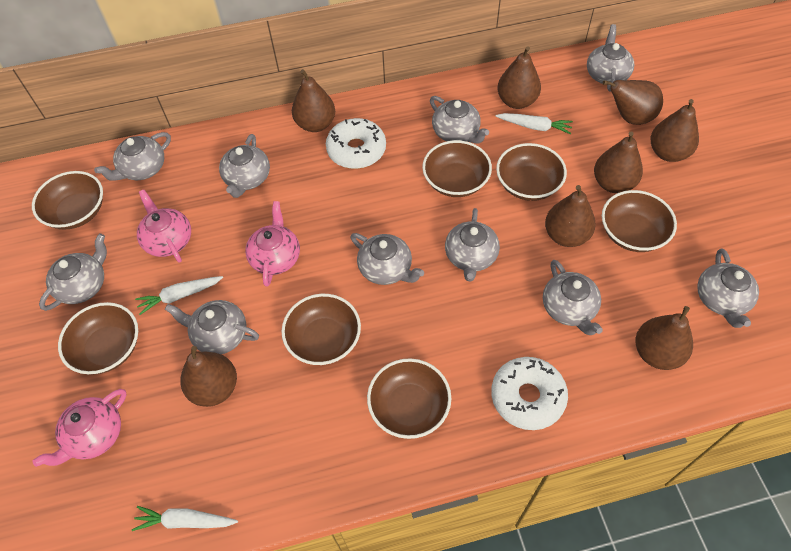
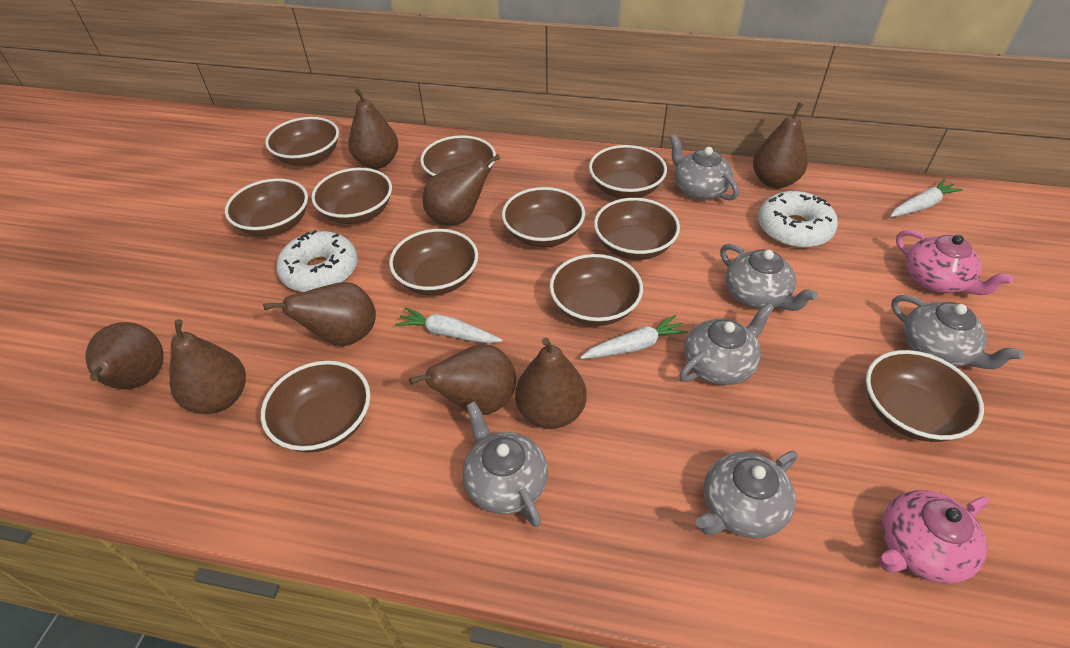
brown bowl: [32,171,103,230] [58,302,138,374] [281,294,361,365] [367,358,451,439] [422,140,492,197] [496,143,567,201] [602,190,677,252] = 7 -> [225,178,308,237] [261,361,370,453] [265,117,339,166] [311,168,392,224] [389,229,478,296] [420,135,496,178] [502,187,585,247] [550,254,643,326] [589,145,667,199] [594,198,680,260] [866,350,984,442] = 11
grey teapot: [39,233,107,311] [94,132,171,181] [165,300,259,354] [219,134,270,198] [351,233,424,285] [430,96,489,144] [445,208,500,281] [543,260,603,335] [587,24,634,91] [697,248,759,328] = 10 -> [462,401,548,527] [670,134,739,201] [679,303,774,385] [696,451,798,539] [720,244,818,311] [891,295,1023,369] = 6
pink teapot: [32,389,127,467] [137,190,191,263] [245,201,300,287] = 3 -> [879,490,989,584] [896,230,1013,295] = 2

